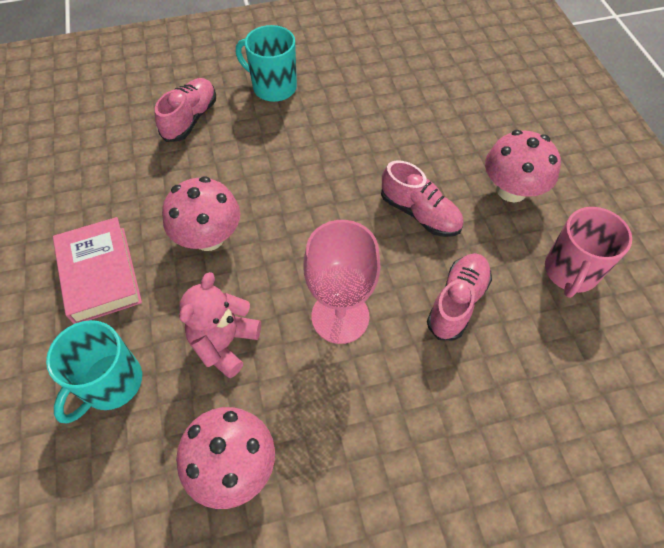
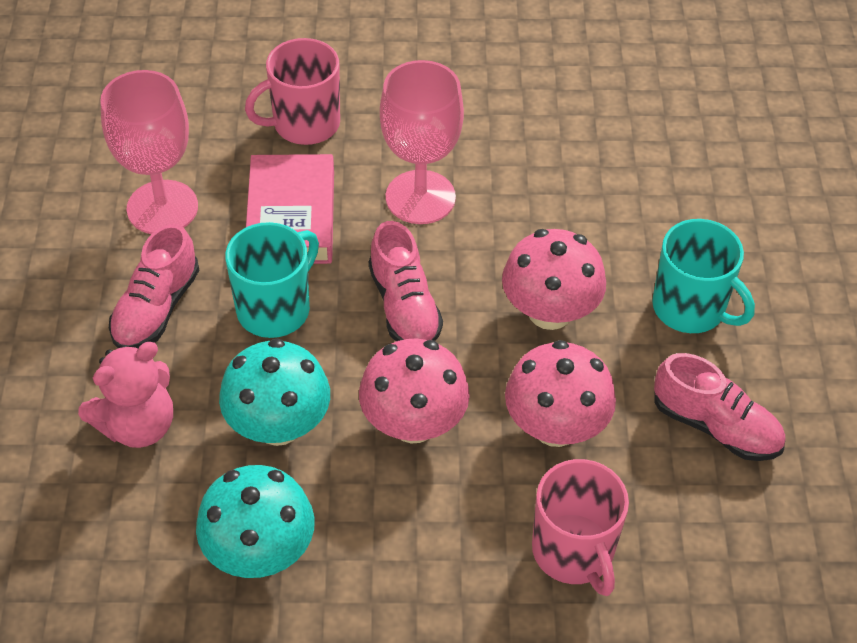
pink goblet: [304,220,381,344] = 1 -> [100,70,198,234] [380,60,464,224] = 2
pink mug: [545,207,632,298] = 1 -> [245,38,340,145] [532,459,629,596] = 2
turquoise mushroom: none = 0 -> [196,465,315,578] [219,338,330,446] = 2

